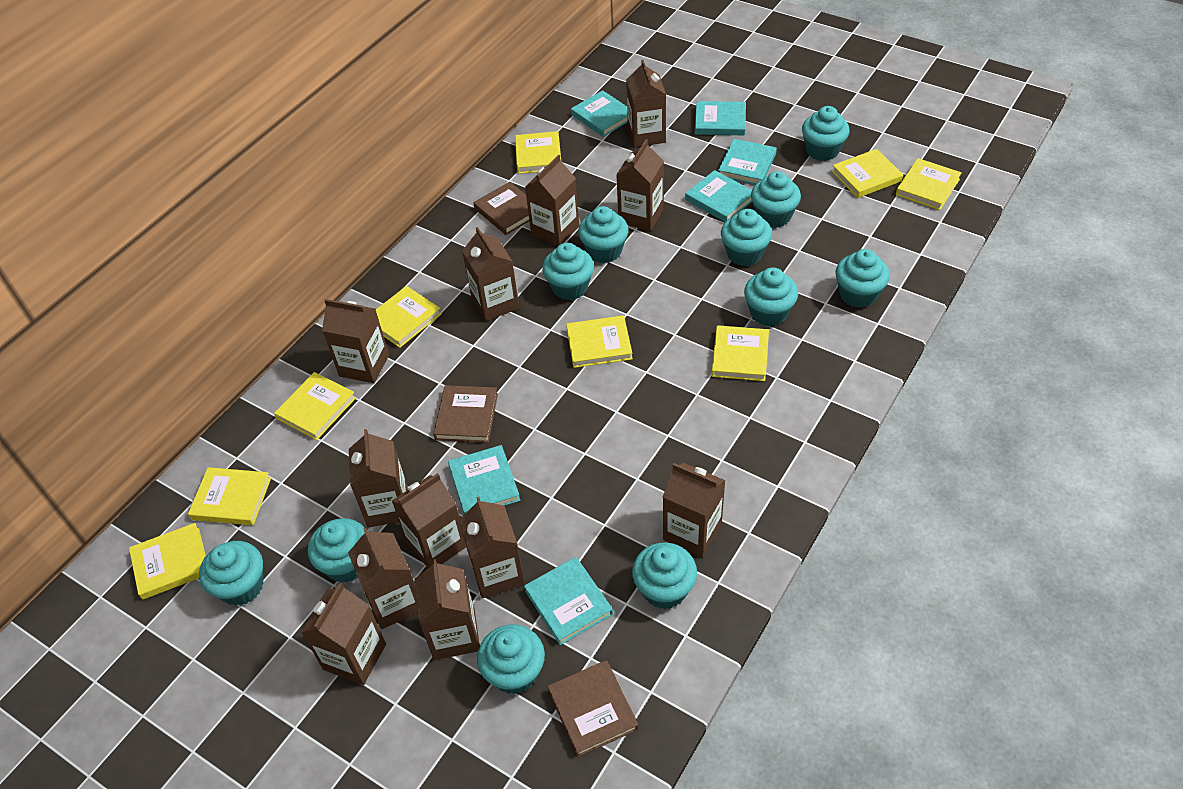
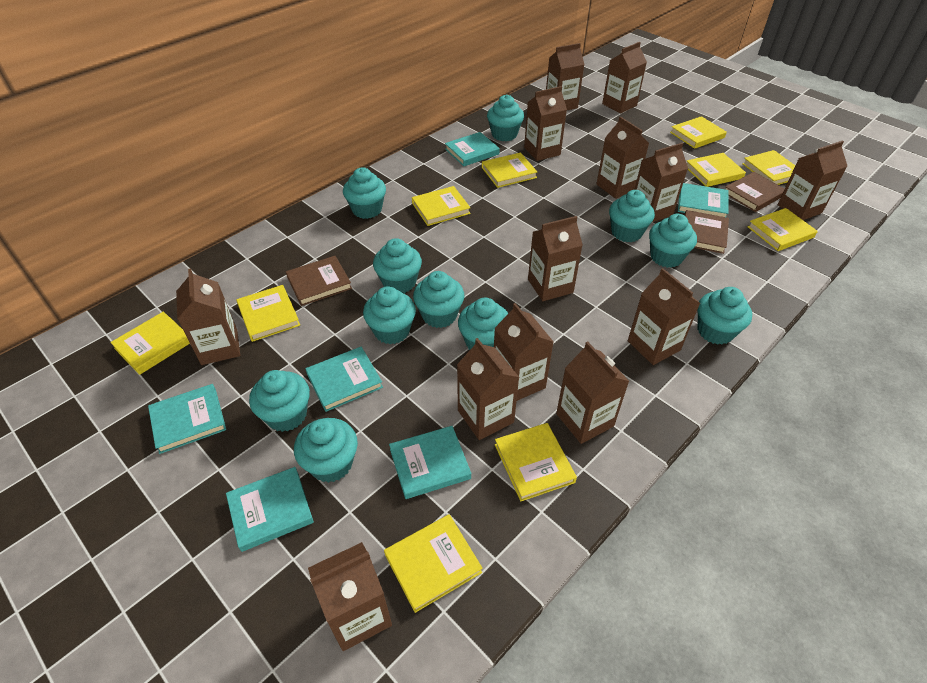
brown carton: [301,583,386,685] [322,299,389,383] [348,527,418,629] [349,429,408,528] [392,473,466,568] [415,559,480,660] [459,497,525,598] [462,227,519,321] [525,155,579,246] [616,139,664,231] [626,60,666,147] [663,463,726,558] = 12 -> [176,268,240,365] [308,542,392,651] [457,338,520,440] [494,303,554,401] [524,86,567,161] [528,216,583,301] [546,43,585,110] [556,342,629,444] [596,117,649,199] [602,42,647,113] [628,268,700,365] [635,143,688,222] [778,140,847,220] = 13
yellow book: [129,523,206,600] [188,467,271,525] [274,372,356,440] [376,286,441,348] [515,131,561,174] [566,315,633,368] [712,325,769,381] [832,149,903,198] [896,158,962,210] = 9 -> [110,312,190,375] [236,285,300,342] [384,514,482,613] [412,186,471,226] [482,152,537,188] [495,423,577,501] [670,116,727,149] [687,153,746,187] [742,150,795,185] [748,208,818,251] = 10

